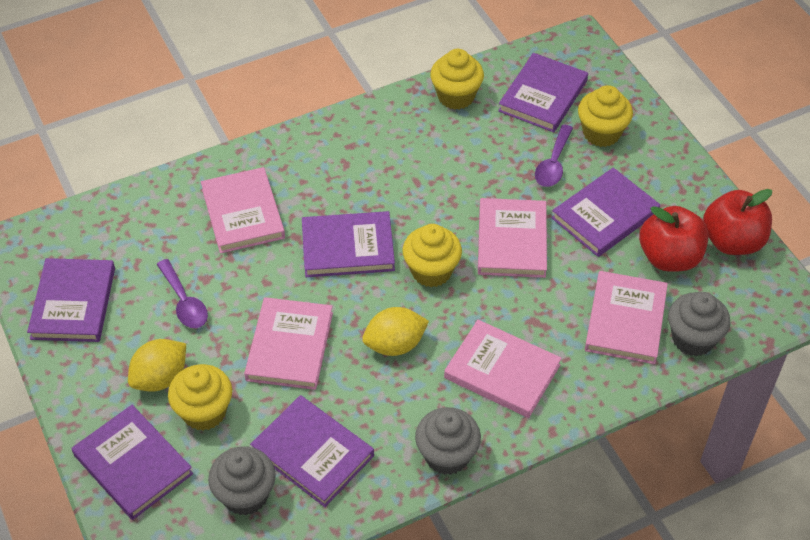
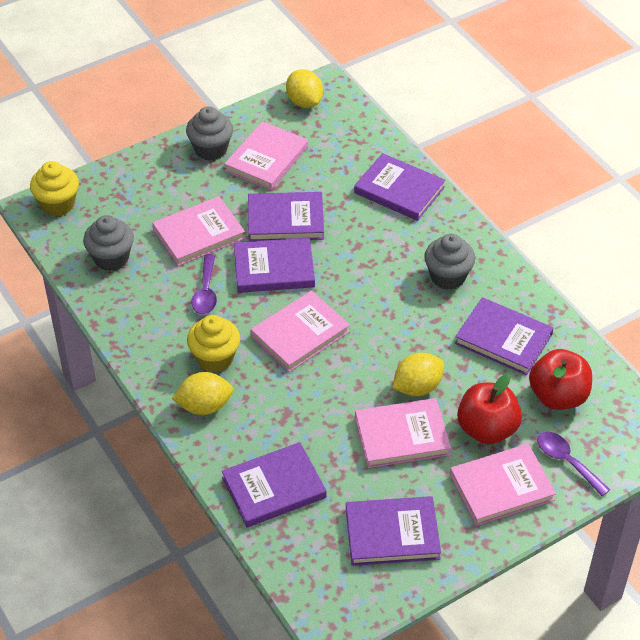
yellow cupcake: [168,364,232,431] [402,224,462,287] [430,49,484,110] [578,85,633,147] = 4 -> [30,161,79,216] [187,315,240,373] = 2
yellow lemon: [128,339,186,392] [362,307,429,356] = 2 -> [172,372,233,415] [286,69,323,108] [393,353,444,396] = 3

